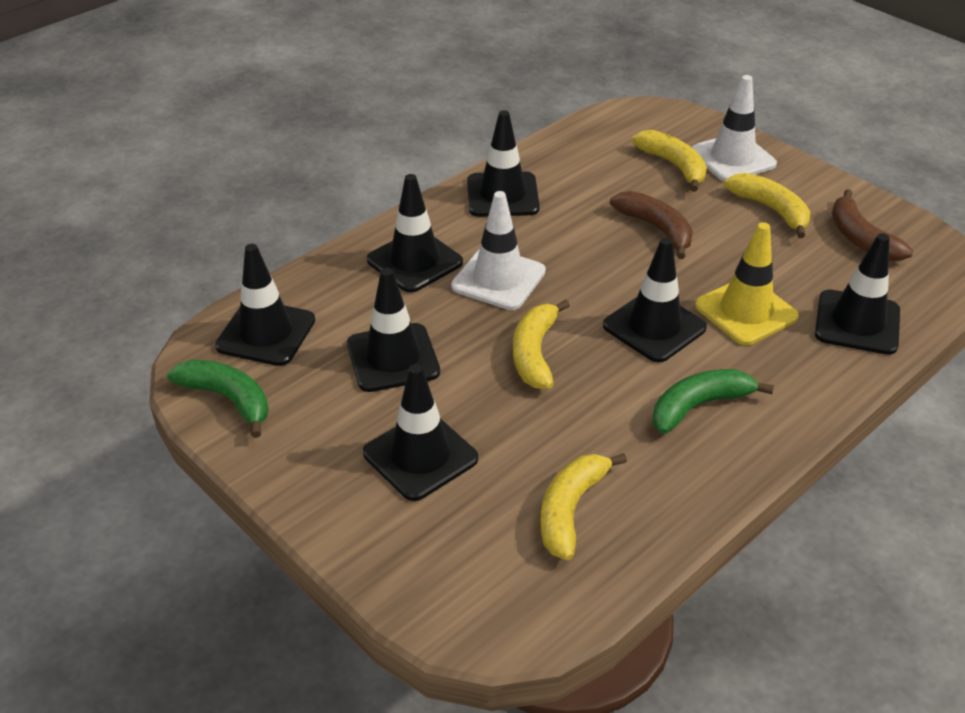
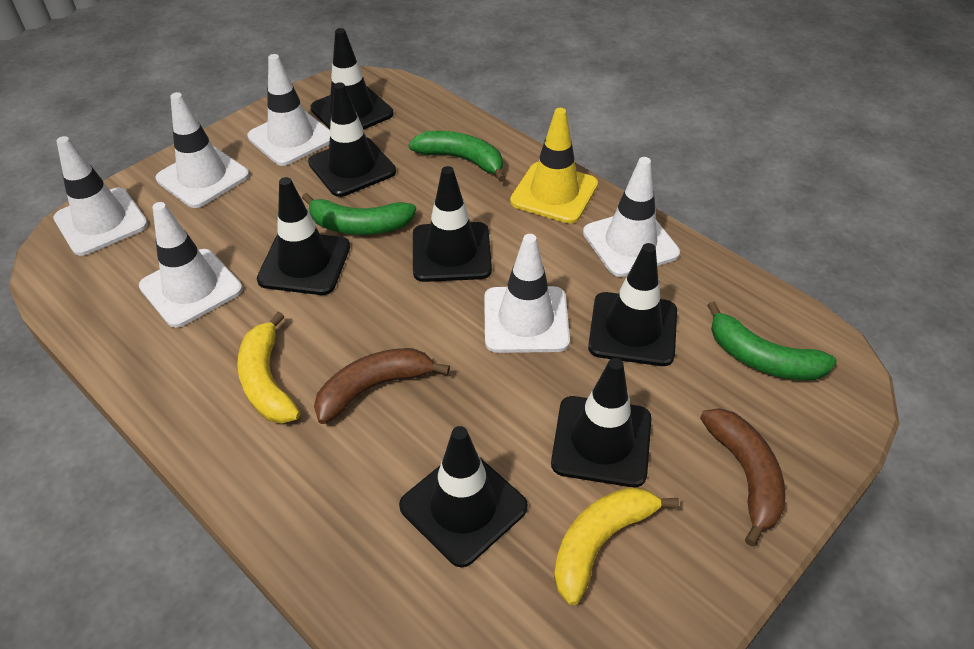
green banana: [167,360,269,438] [653,369,774,434] = 2 -> [302,193,416,235] [409,131,506,182] [707,301,837,380] = 3
white traffic cone: [451,191,546,310] [691,75,777,181] = 2 -> [53,136,148,256] [139,202,243,328] [156,92,249,208] [247,54,330,166] [484,234,570,353] [583,157,680,277] = 6
yellow banana: [513,300,570,389] [540,453,627,560] [632,130,707,192] [724,173,810,238] = 4 -> [237,312,300,424] [554,487,679,605] = 2

